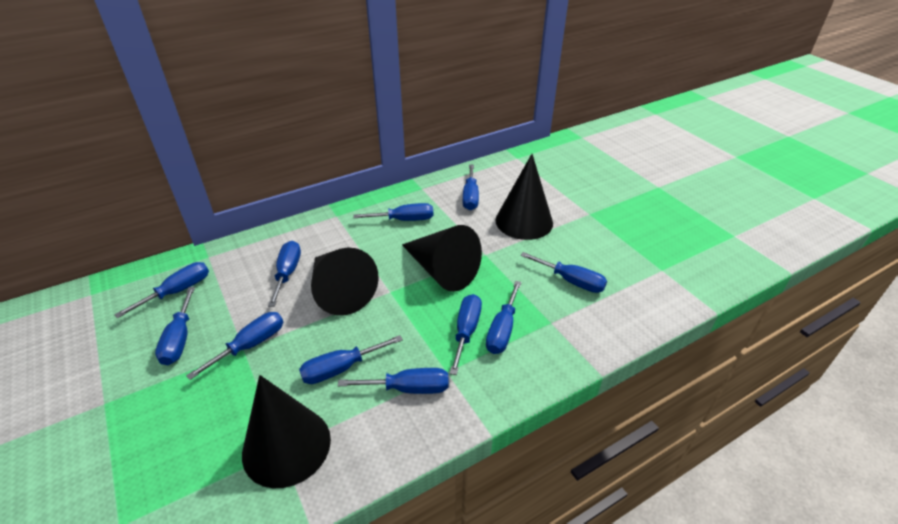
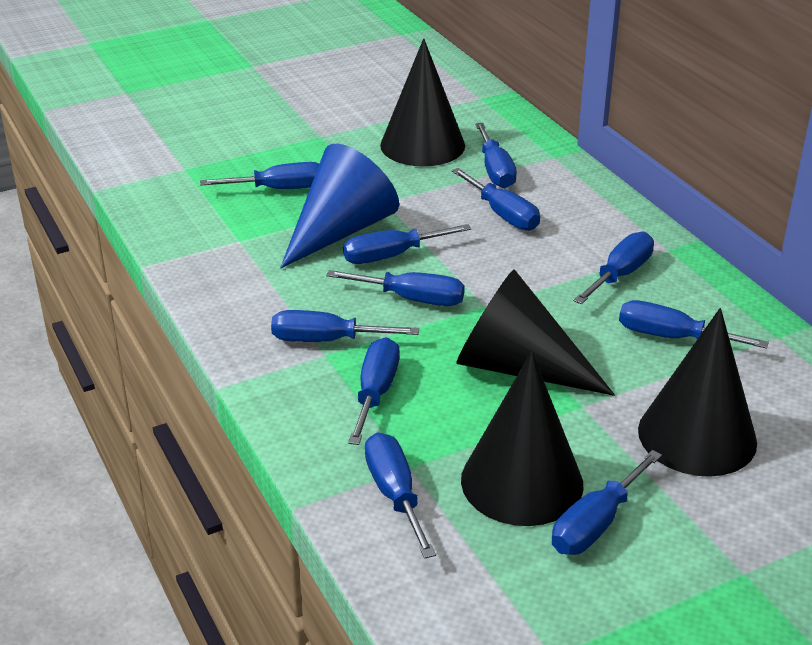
blue cone: none = 0 -> [280,144,399,268] = 1

